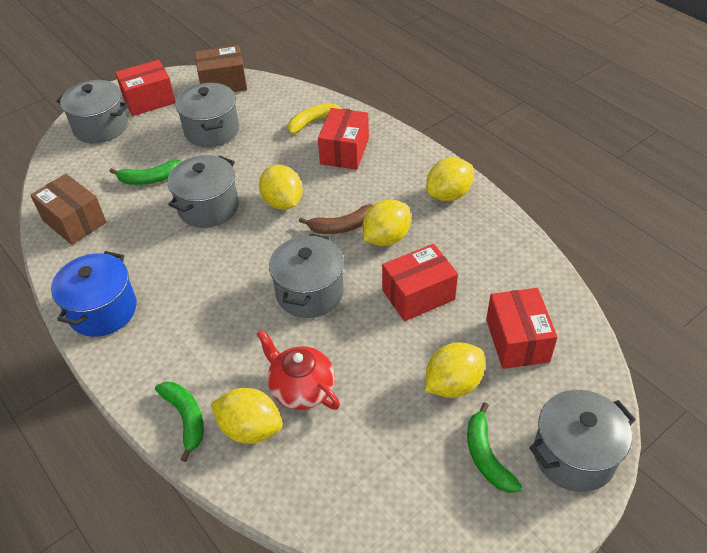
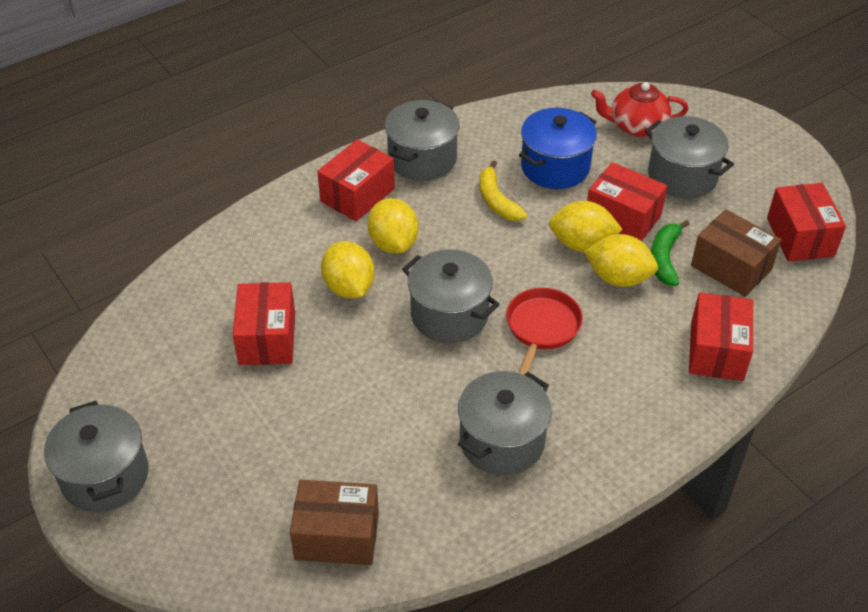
brown banana: [299,204,373,234] = 1 -> none = 0
green banana: [109,160,182,185] [155,382,204,462] [467,402,522,493] = 3 -> [651,220,689,286] = 1
red box: [115,60,176,116] [318,108,369,170] [382,244,458,321] [486,288,557,369] = 4 -> [233,282,295,365] [317,139,395,221] [587,162,667,241] [689,293,753,381] [767,183,846,262] = 5
red pan: none = 0 -> [506,288,583,375] = 1
yellow lemon: [211,388,283,444] [259,165,303,210] [363,199,411,246] [425,342,485,398] [426,157,474,201] = 5 -> [321,241,375,298] [367,198,418,254] [549,201,623,252] [584,234,658,287] = 4

